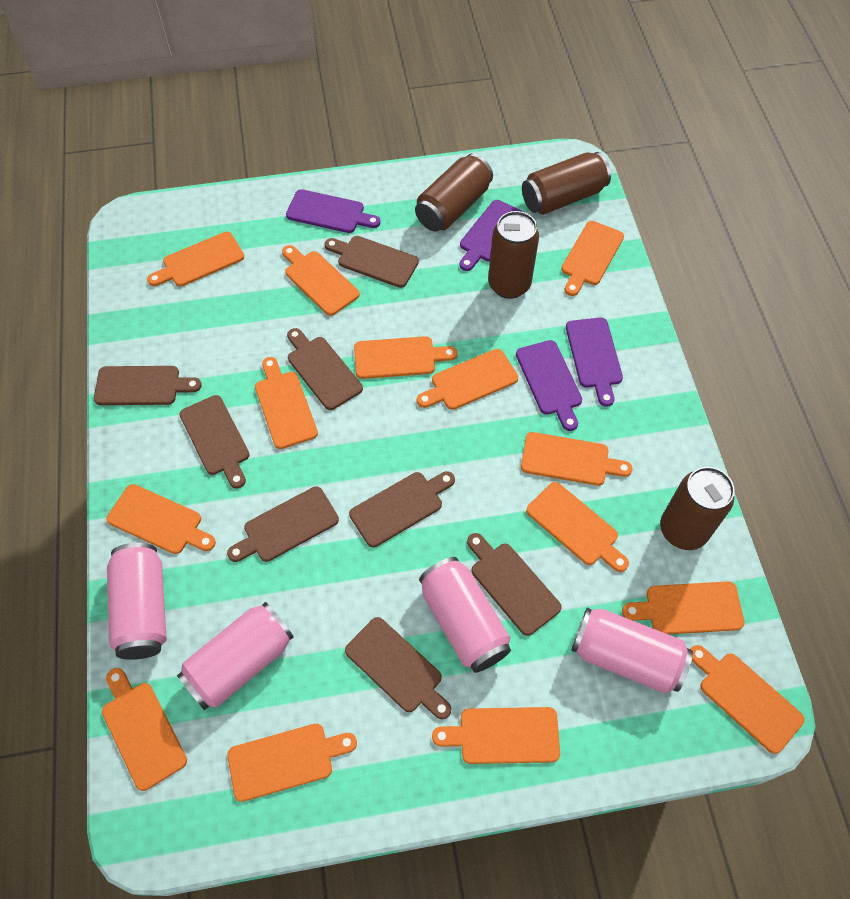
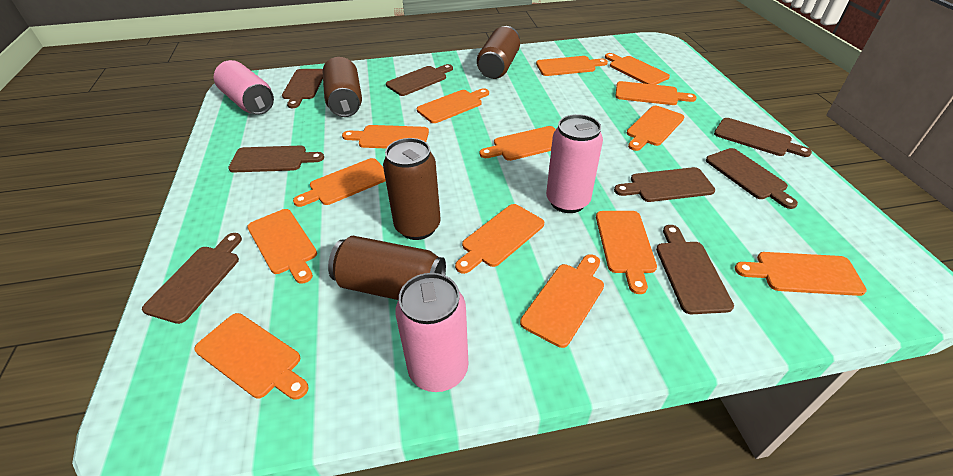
pink can: [107,543,167,660] [177,602,294,710] [419,557,511,673] [571,608,693,693] = 4 -> [214,60,274,115] [395,273,468,392] [546,114,603,213] = 3
purple cutting board: [286,189,380,233] [459,200,524,271] [516,340,582,431] [566,317,623,407] = 4 -> none = 0

